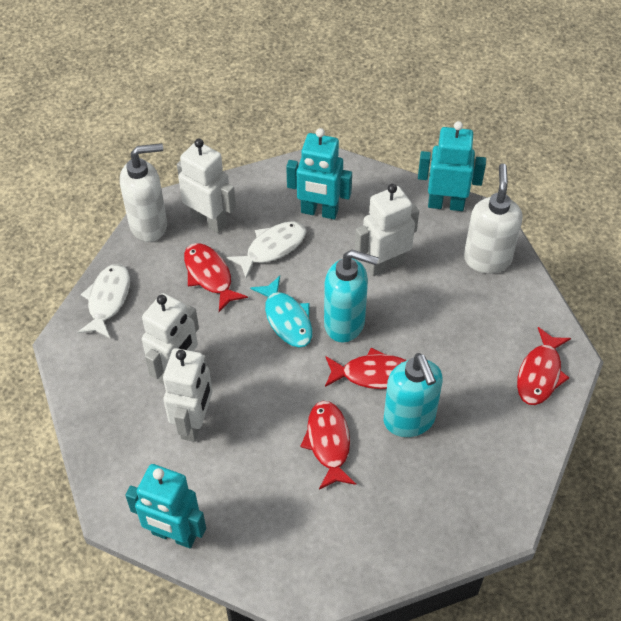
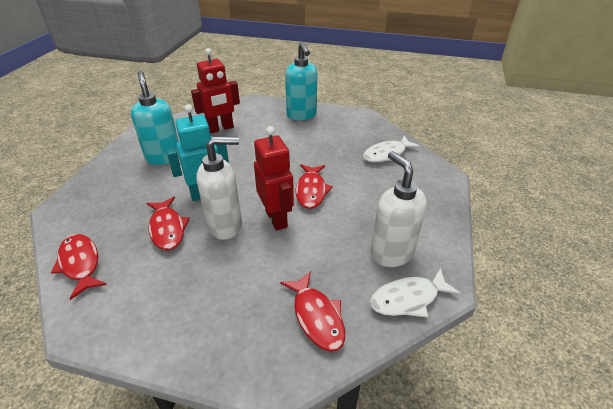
red robot: none = 0 -> [191,48,240,133] [254,126,294,231] = 2
turquoise fish: [250,276,312,347] = 1 -> none = 0
turquoise robot: [125,464,206,548] [286,128,352,219] [418,121,486,211] = 3 -> [166,104,229,201] = 1
white robot: [142,293,199,385] [163,348,212,442] [177,139,236,233] [355,184,419,276] = 4 -> none = 0

